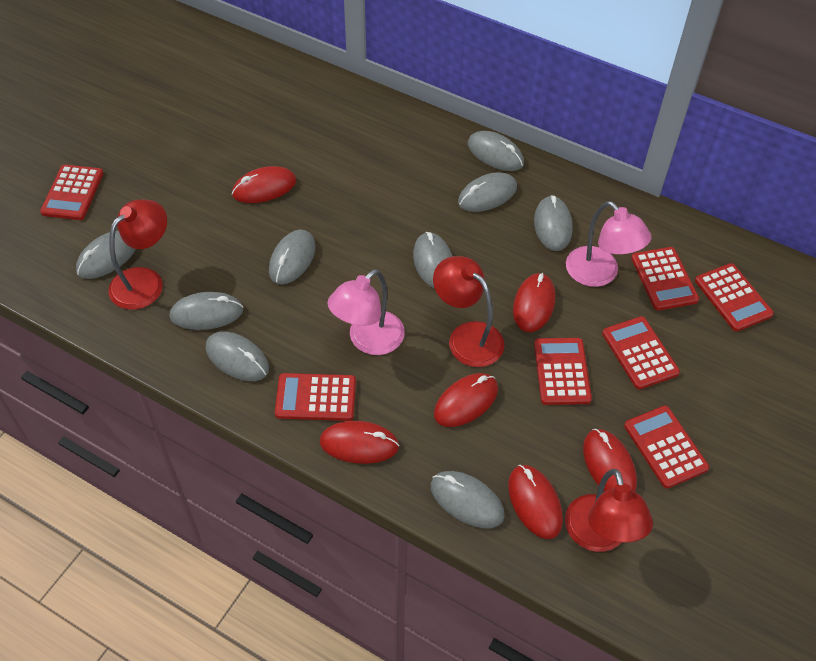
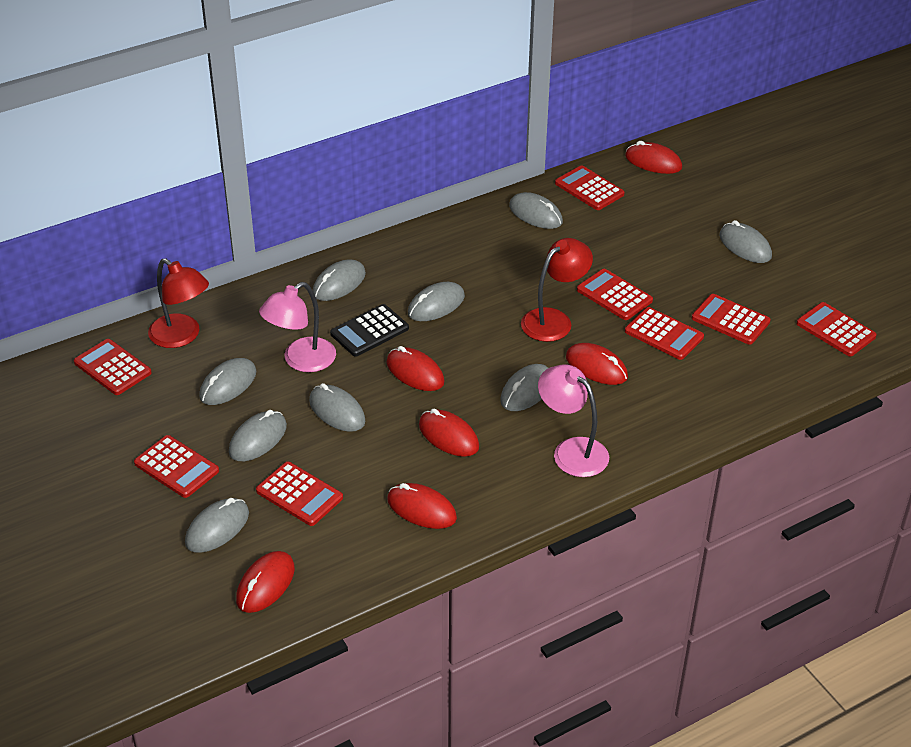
black calculator: none = 0 -> [330,304,409,357] = 1
red calculator: [40,164,104,220] [275,373,356,421] [534,338,592,405] [602,316,680,390] [624,406,709,489] [631,247,699,311] [695,263,774,331] = 7 -> [74,339,152,395] [134,435,219,498] [256,462,343,526] [555,165,624,210] [577,269,653,320] [625,307,704,360] [692,294,771,345] [797,302,877,357] = 8
red lamp: [108,200,167,310] [433,256,505,367] [565,469,653,552] = 3 -> [148,258,209,348] [521,238,593,342] = 2

